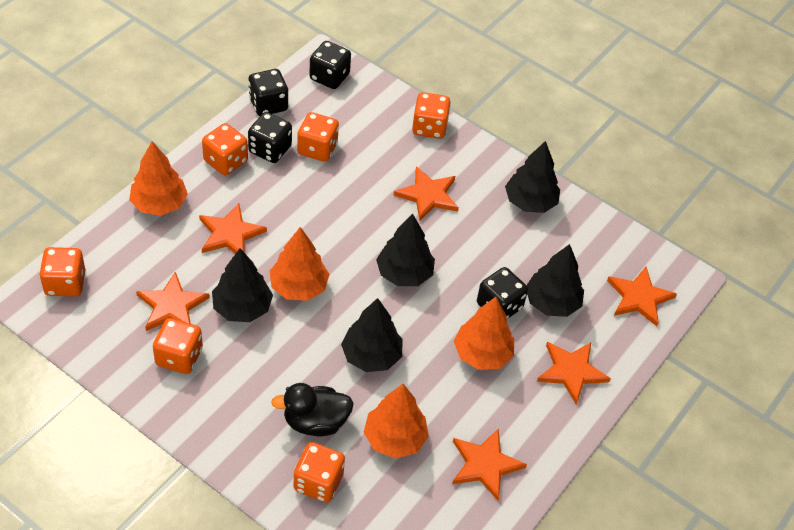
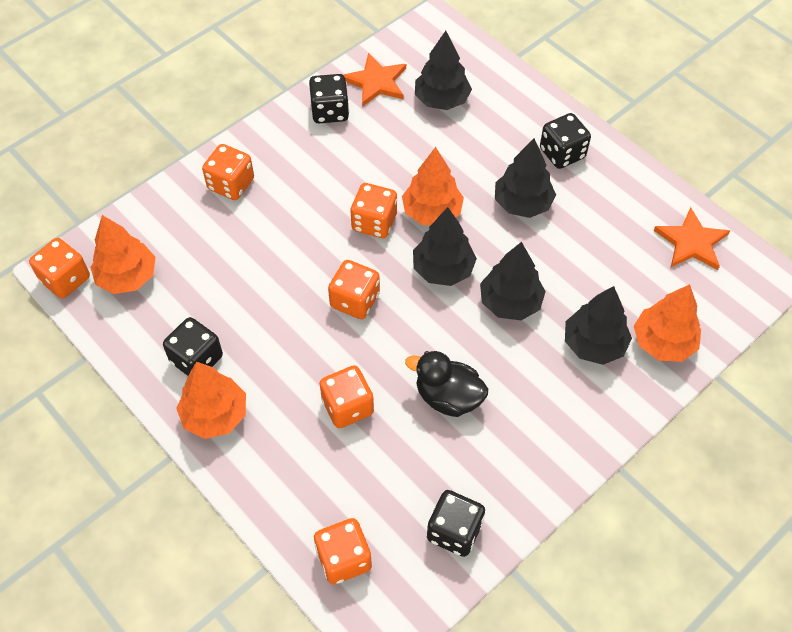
orange star: [136,272,210,331] [199,203,267,254] [394,166,459,221] [452,428,527,501] [537,342,611,405] [607,267,677,326] = 6 -> [344,53,406,107] [654,207,730,270] = 2

